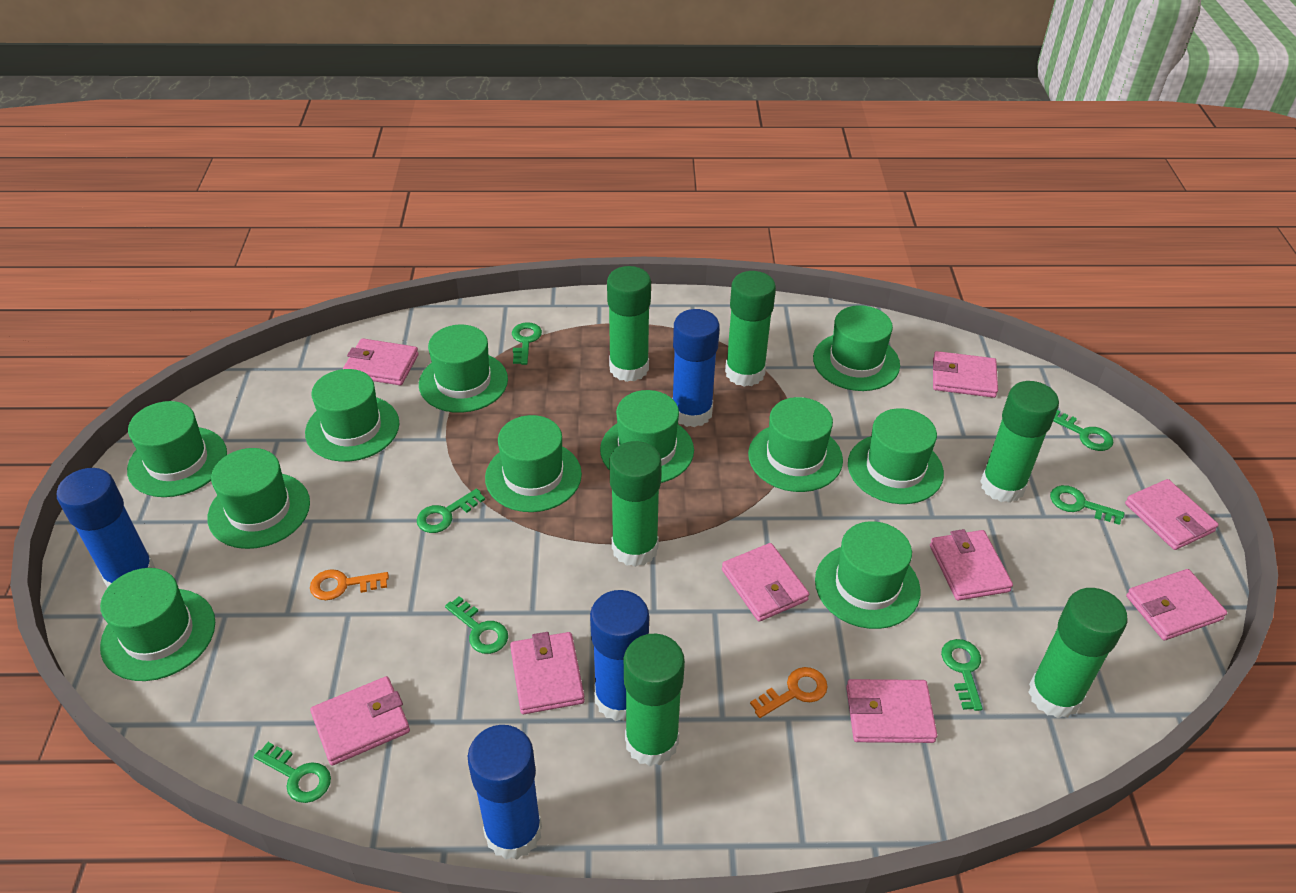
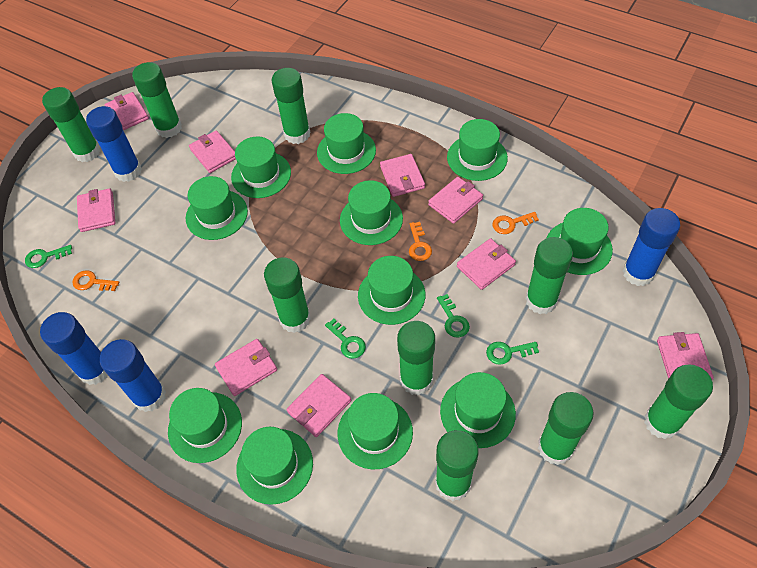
green glue stick: [607,266,651,382] [610,441,662,567] [624,634,685,766] [725,271,776,387] [980,381,1059,503] [1028,588,1128,718] = 6 -> [42,87,101,162] [132,62,182,138] [264,257,311,333] [272,68,310,144] [397,321,435,395] [435,430,478,501] [525,237,573,314] [538,392,594,465] [644,365,713,439] = 9
green key: [254,742,331,803] [417,488,485,533] [445,596,508,654] [512,322,542,365] [941,639,983,711] [1050,485,1125,525] [1053,410,1113,451] = 7 -> [25,245,72,268] [325,319,366,359] [437,294,470,337] [486,342,539,365] = 4
orange key: [310,569,389,600] [750,667,828,718] = 2 -> [72,270,119,291] [409,222,432,261] [492,212,539,234] = 3

